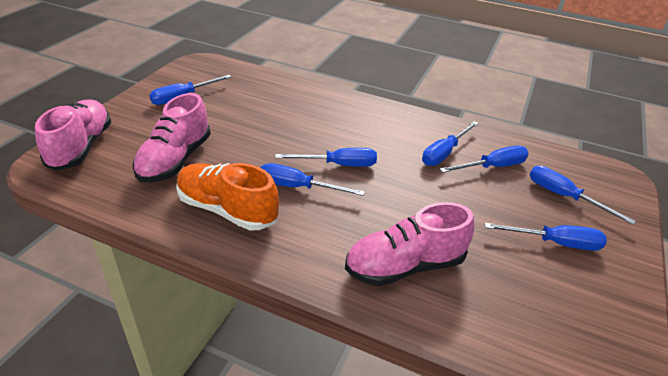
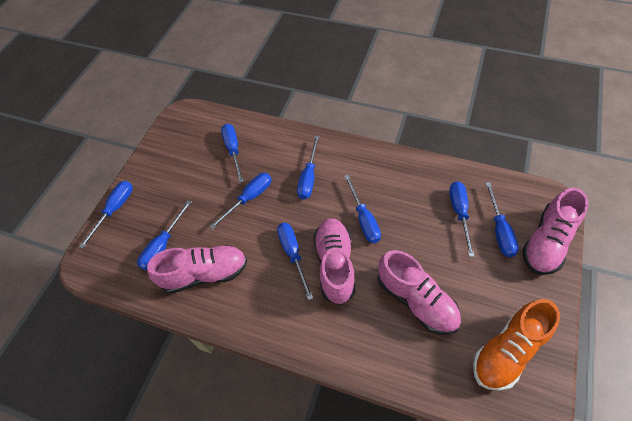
blue screwdriver: [149,75,231,105] [261,163,365,196] [275,148,377,167] [422,121,479,166] [440,146,529,173] [485,223,607,251] [530,166,636,225] = 7 -> [79,181,133,249] [137,200,192,270] [209,173,271,230] [221,124,244,183] [277,223,313,300] [297,135,319,199] [344,175,381,243] [449,181,475,257] [485,182,519,257] = 9
pink shoe: [35,100,112,171] [132,93,211,183] [345,202,475,286] = 3 -> [147,245,247,294] [314,218,355,305] [378,250,461,335] [522,188,588,275] = 4

